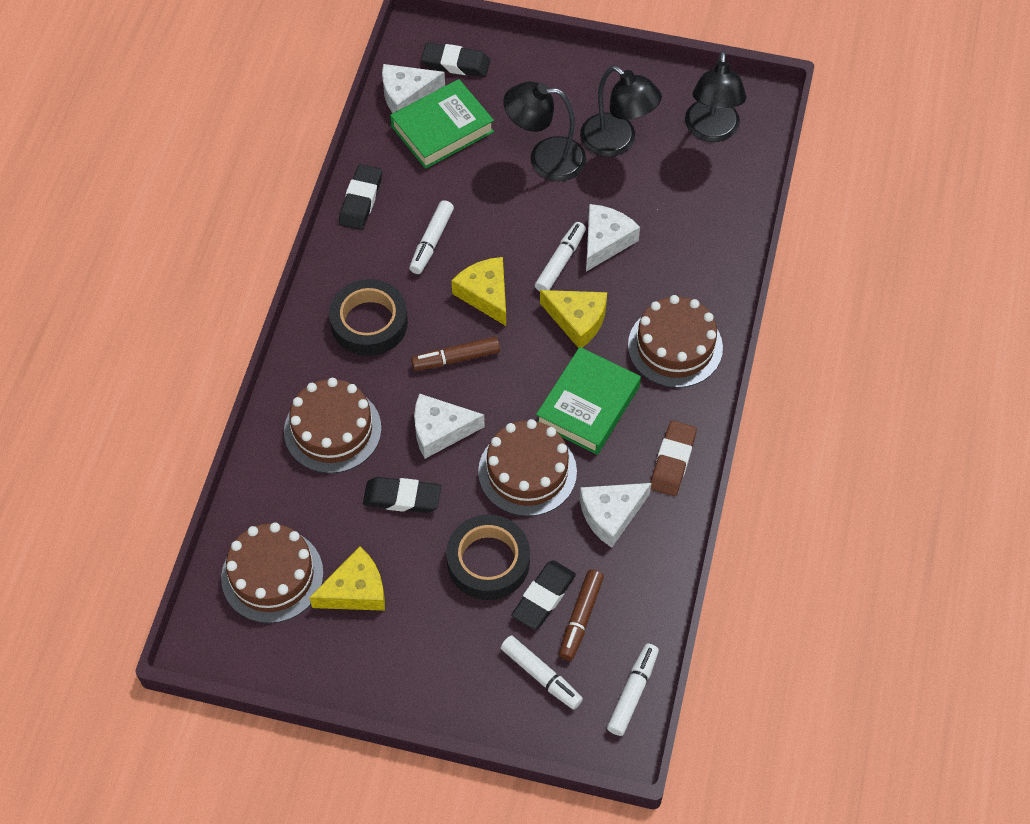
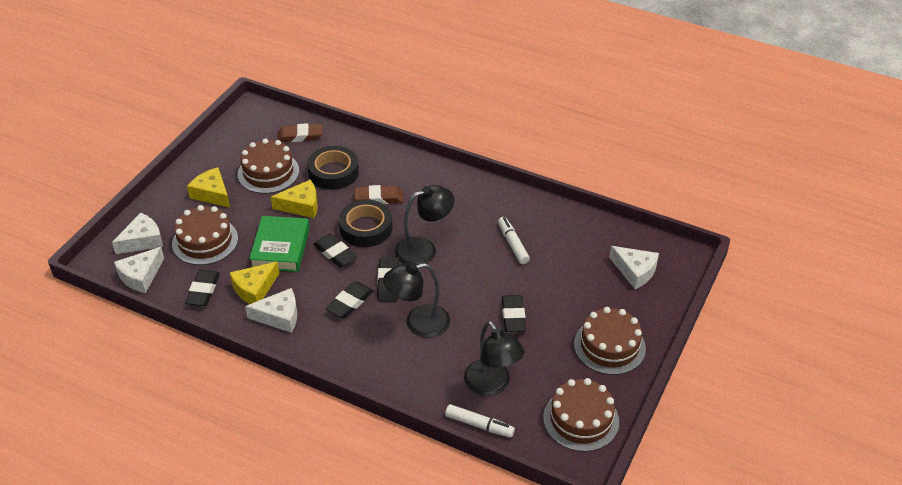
black eraser: [339,164,382,230] [363,477,441,513] [421,43,490,77] [511,560,576,630] = 4 -> [185,270,220,306] [313,234,357,267] [326,281,373,319] [377,257,399,302] [502,295,526,332] = 5
brown eraser: [650,421,697,496] = 1 -> [277,123,322,142] [354,185,403,204] = 2
brown marker: [411,337,500,371] [559,569,604,661] = 2 -> none = 0
green book: [390,79,494,169] [536,347,641,455] = 2 -> [249,216,310,272] = 1
white marker: [409,200,454,274] [501,635,583,710] [535,222,586,292] [607,643,659,736] = 4 -> [445,404,515,438] [498,217,530,264] = 2

